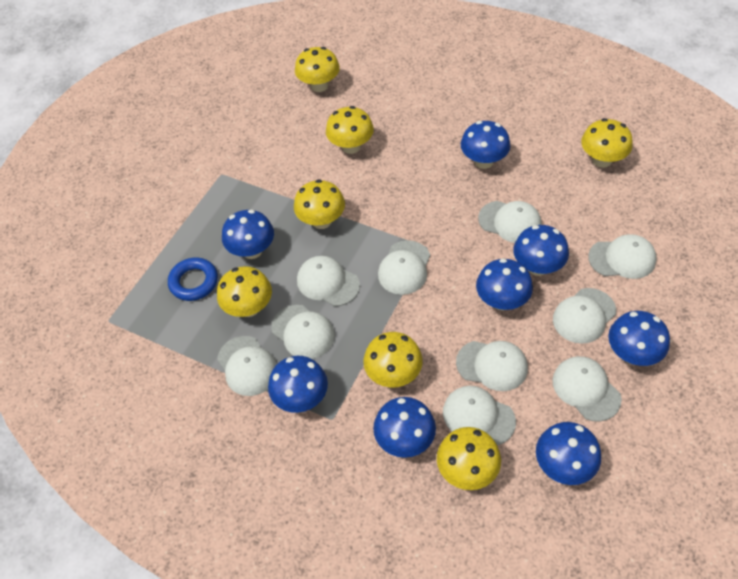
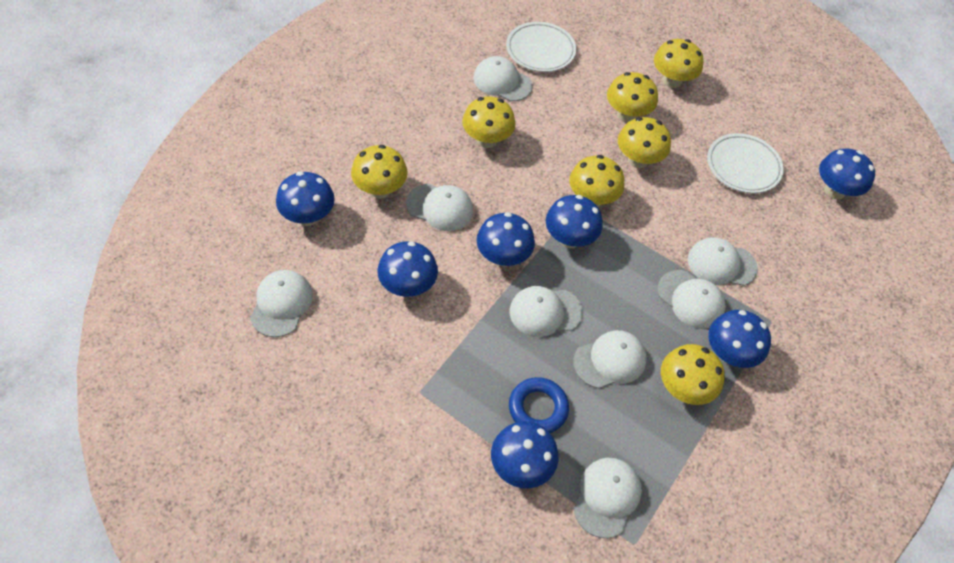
blue mushroom: [222,210,274,259] [268,356,328,413] [373,397,436,458] [461,121,511,169] [476,258,533,310] [513,225,569,276] [536,422,601,485] [608,311,670,366] = 8 -> [276,171,335,226] [378,241,438,297] [477,212,535,267] [491,421,558,489] [546,195,603,248] [708,310,771,368] [819,149,875,199] = 7
white cap: [217,336,277,396] [271,305,335,359] [297,256,360,306] [378,240,430,295] [443,386,516,445] [456,341,528,391] [478,201,542,243] [552,356,622,422] [553,288,616,344] [588,234,657,279] = 10 -> [250,270,313,337] [406,184,473,231] [473,56,533,101] [510,286,583,337] [573,330,647,388] [573,458,642,538] [657,270,725,329] [688,237,758,286] = 8
white plate: none = 0 -> [506,22,576,72] [707,133,784,193] = 2

